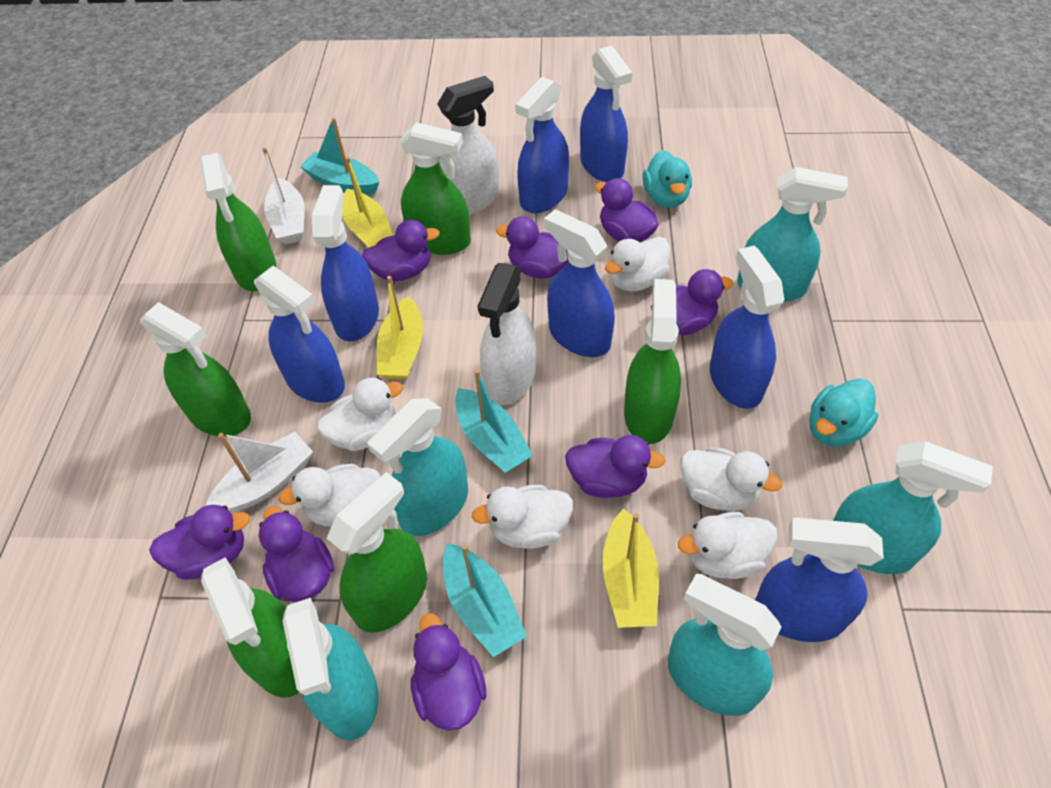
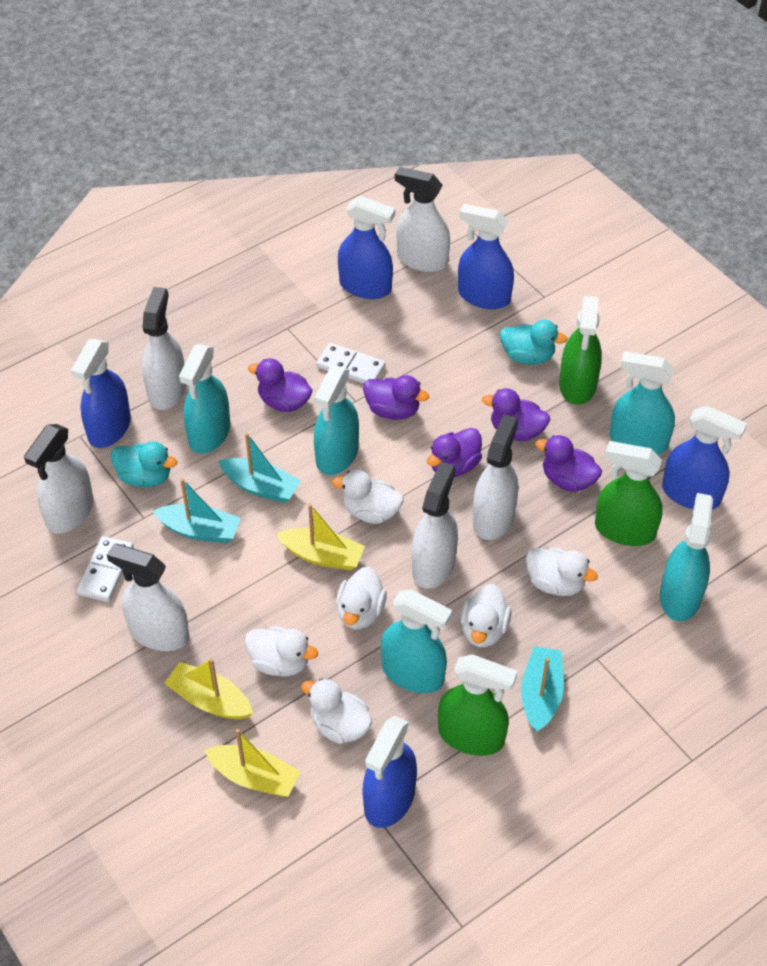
blue spray bottle: [254,265,345,403] [312,185,379,341] [515,77,569,213] [544,209,615,357] [580,45,632,182] [710,246,784,409] [755,517,884,642] = 7 -> [71,339,131,448] [338,196,395,299] [362,716,417,828] [458,204,514,309] [662,406,747,509] = 5
green spray bottle: [140,302,251,436] [200,153,277,291] [201,557,299,698] [327,472,427,633] [400,122,471,255] [624,279,681,444] = 6 -> [438,654,517,756] [559,296,602,405] [595,441,663,546] = 3
purple duck: [149,505,250,580] [259,506,334,602] [362,219,440,281] [411,613,486,731] [496,216,568,278] [565,435,666,498] [595,178,659,242] [651,269,733,335] = 8 -> [248,359,313,412] [363,375,429,420] [427,428,482,477] [482,388,550,441] [535,435,602,492] = 5
white boat: [206,432,313,513] [262,147,305,244] = 2 -> none = 0
white domino: none = 0 -> [77,536,134,602] [316,343,385,384] = 2
white spray bottle: [437,76,499,215] [478,263,536,405] = 2 -> [24,424,93,534] [107,544,189,651] [142,287,186,410] [395,167,450,272] [411,462,458,589] [472,414,518,540] = 6

